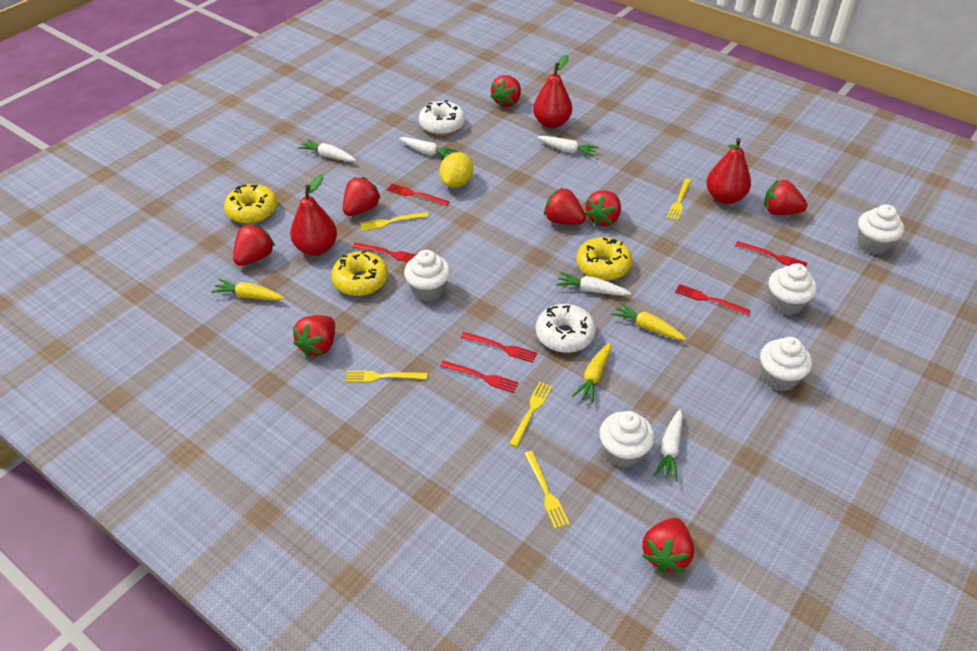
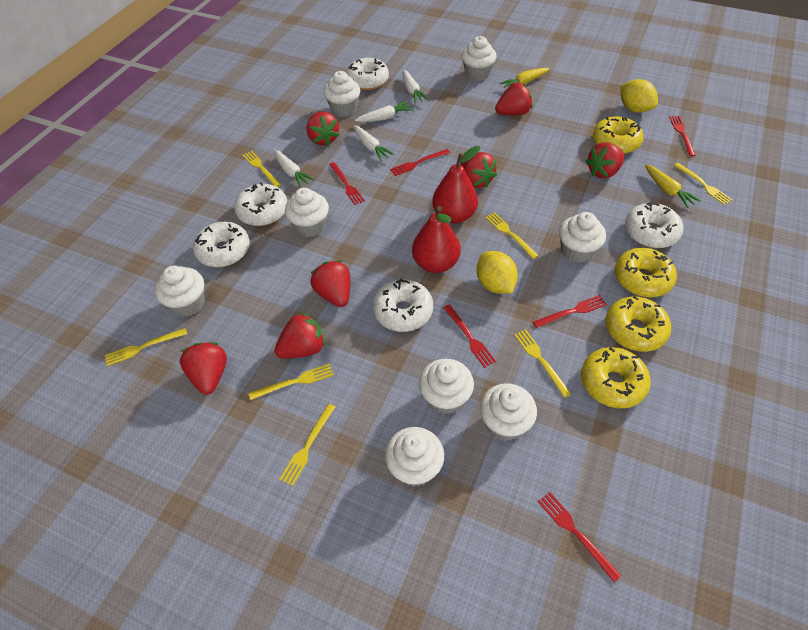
red pear: [290,174,337,256] [533,55,572,128] [706,138,751,204] = 3 -> [412,206,461,273] [432,146,480,224] = 2
red strawberry: [233,224,275,266] [293,315,335,357] [343,177,381,216] [490,75,521,107] [544,188,586,225] [585,190,621,227] [642,518,694,572] [764,180,808,215] = 8 -> [180,342,227,395] [274,312,325,359] [306,112,339,146] [310,260,350,307] [461,152,497,188] [495,83,533,115] [585,142,625,178] = 7
white carrot: [298,139,356,162] [399,137,457,157] [537,136,599,157] [556,272,631,296] [654,409,683,481] = 5 -> [274,150,315,188] [353,125,394,161] [355,101,414,122] [402,69,429,103] = 4
white cupcake: [404,250,450,301] [600,411,655,468] [760,337,812,391] [769,263,817,316] [858,204,904,254] = 5 -> [155,265,205,317] [285,188,329,237] [324,71,360,117] [385,427,444,487] [419,359,474,414] [461,36,497,81] [480,383,537,441] [559,212,606,263] = 8
white donut: [419,100,465,135] [536,304,596,353] = 2 -> [193,222,250,267] [234,183,288,226] [346,58,389,90] [373,279,433,332] [625,202,683,248] = 5
yellow carrot: [211,279,285,301] [572,343,611,403] [612,302,686,340] = 3 -> [499,68,549,88] [645,164,701,208] = 2
yellow donut: [224,184,277,224] [331,250,388,296] [576,237,632,281] = 3 -> [581,347,651,408] [593,116,643,154] [605,296,671,352] [615,248,677,297] = 4
yellow fork: [345,371,427,382] [360,212,429,231] [509,382,552,447] [524,451,569,529] [667,178,692,221] = 5 -> [105,328,187,366] [243,151,281,187] [249,364,334,400] [279,403,335,486] [485,212,539,259] [514,329,571,398] [674,163,733,205] = 7
yellow lemon: [439,152,473,188] = 1 -> [476,251,518,294] [621,79,658,113] = 2

